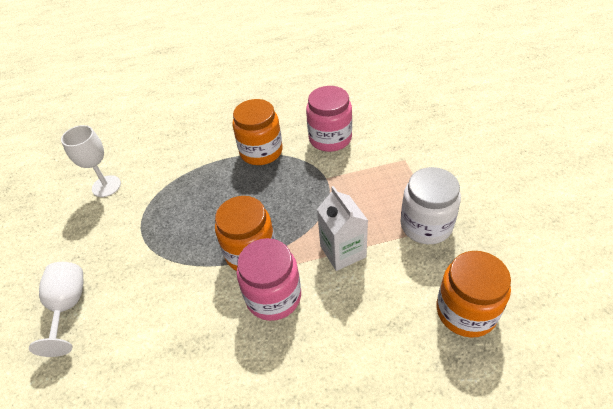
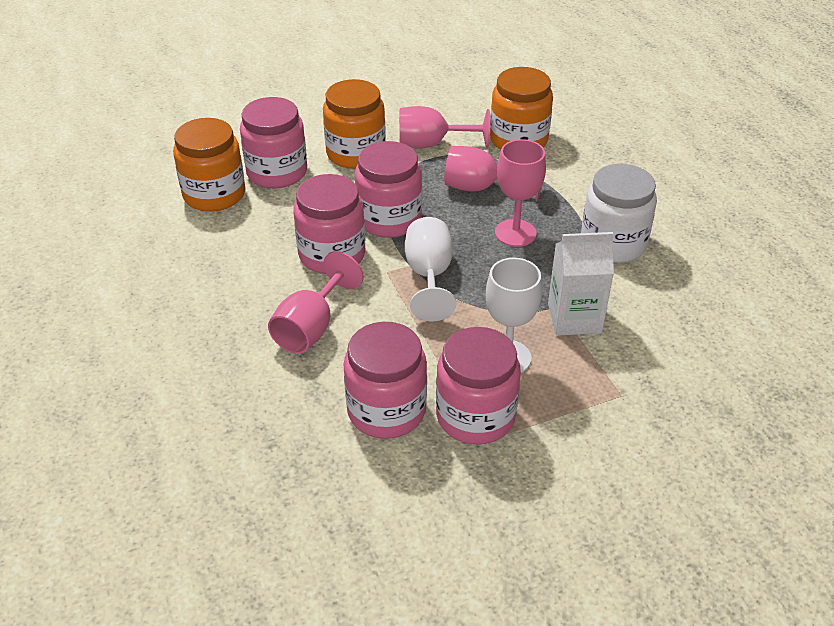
pink goblet: none = 0 -> [268,251,363,354] [399,106,490,148] [444,146,541,202] [495,139,546,247] = 4
pink jar: [237,238,301,321] [306,86,352,152] = 2 -> [240,97,307,188] [293,174,366,274] [343,322,427,439] [355,141,422,238] [436,327,521,444] = 5

